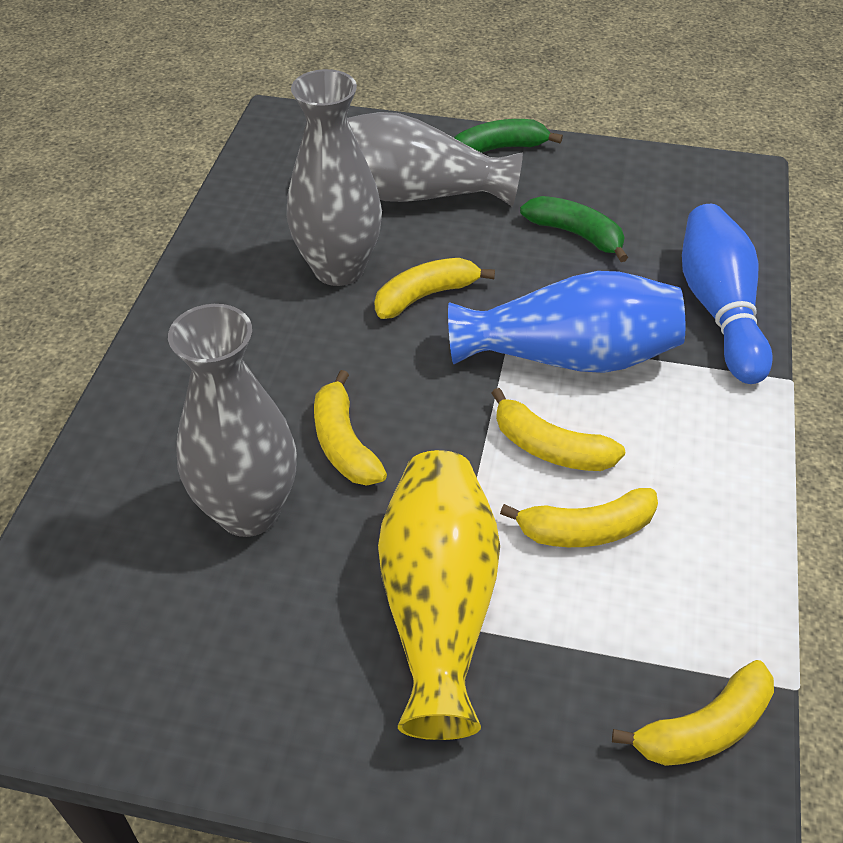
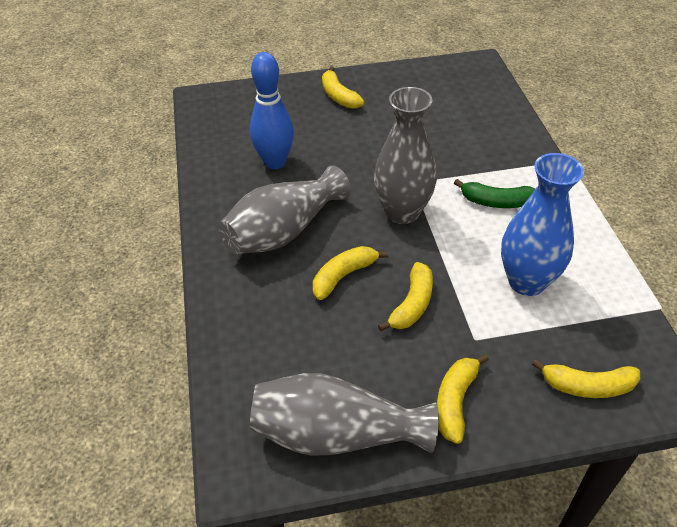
green banana: [454,119,563,153] [520,196,628,262] = 2 -> [454,179,535,208] = 1
yellow vase: [378,450,500,740] = 1 -> none = 0

